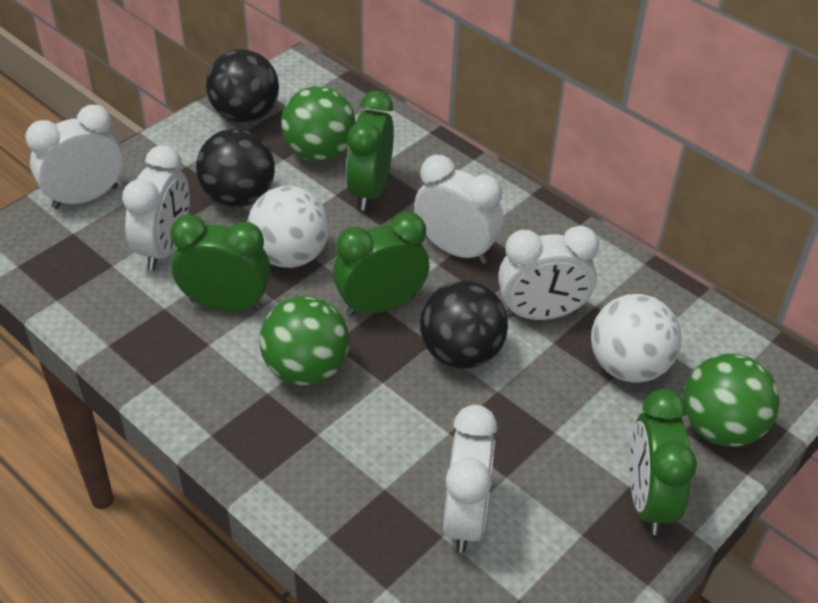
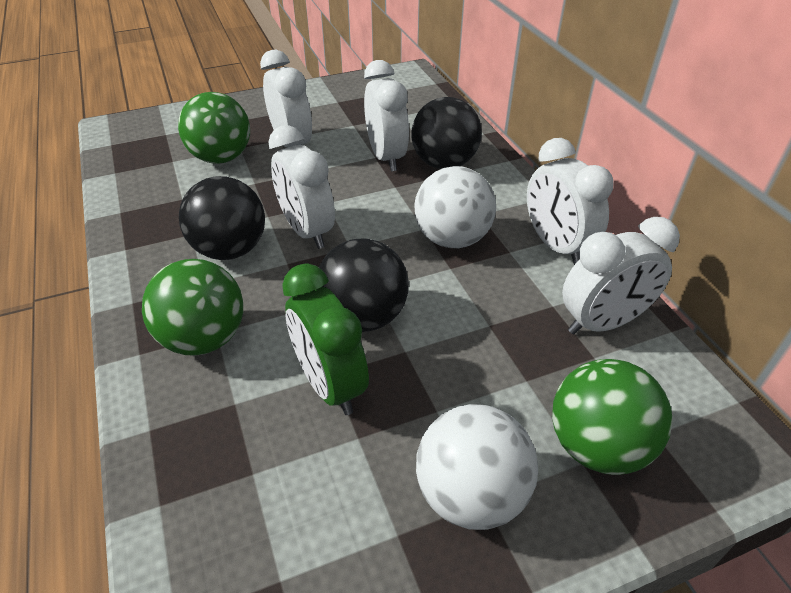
green clock: [170,214,271,312] [333,212,429,317] [346,91,394,211] [630,389,697,535] = 4 -> [282,263,369,415] = 1

